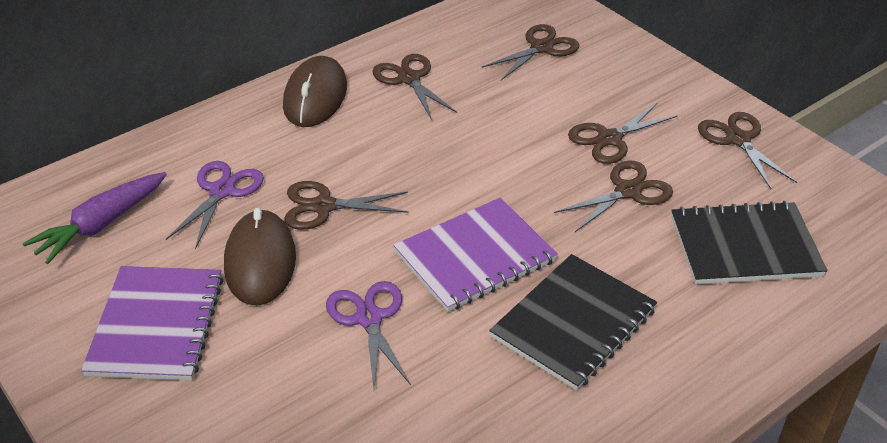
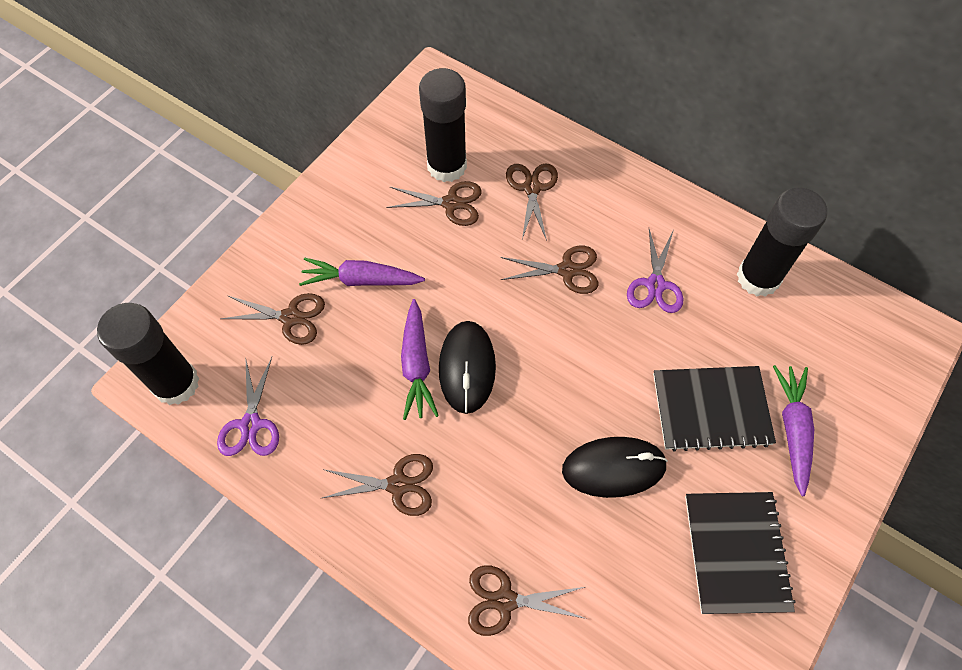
black glue stick: none = 0 -> [97,303,200,405] [419,68,467,182] [737,188,827,297] = 3
black mouse: none = 0 -> [439,321,496,414] [562,437,668,498] = 2
brown mouse: [224,208,296,306] [283,56,347,127] = 2 -> none = 0
purple carrot: [22,172,167,264] = 1 -> [299,258,425,286] [401,299,439,420] [773,365,814,496] = 3
purple notebook: [81,266,223,381] [393,198,558,312] = 2 -> none = 0

